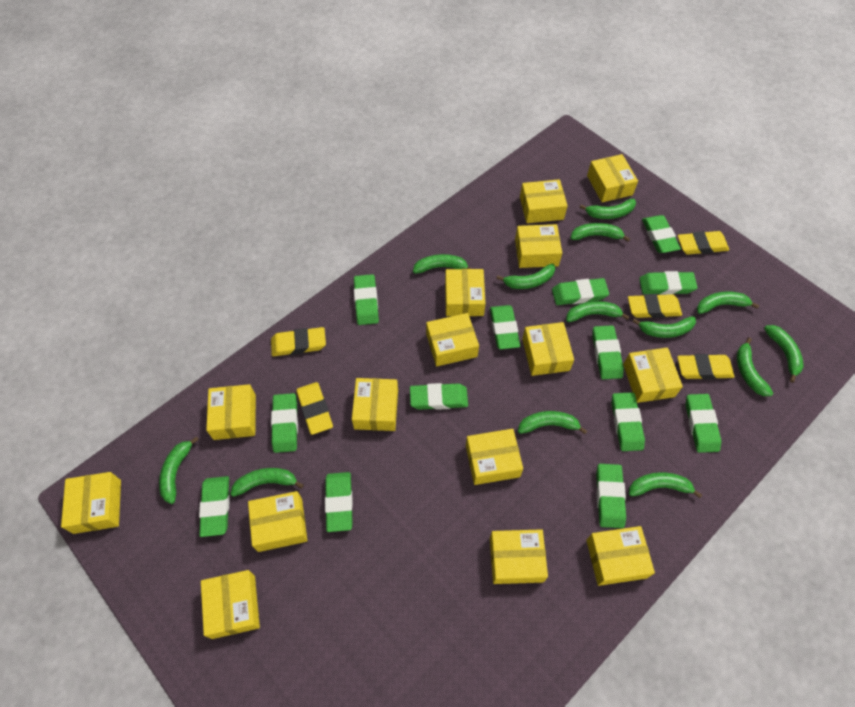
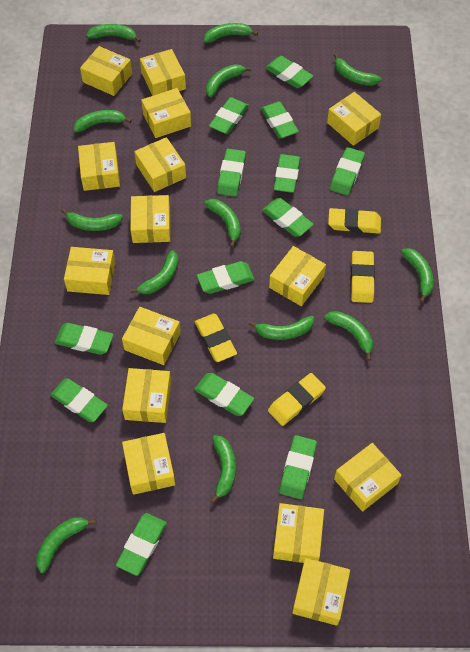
yellow eraser: [271,327,326,356] [296,382,333,435] [628,294,682,318] [677,354,734,379] [678,231,729,255] = 5 -> [195,314,237,362] [268,373,326,426] [328,208,381,234] [351,251,375,303] = 4

